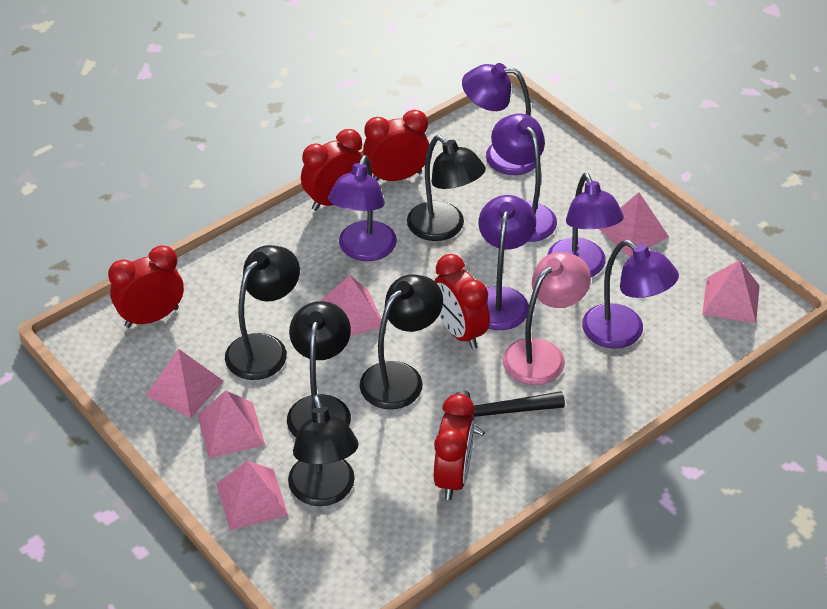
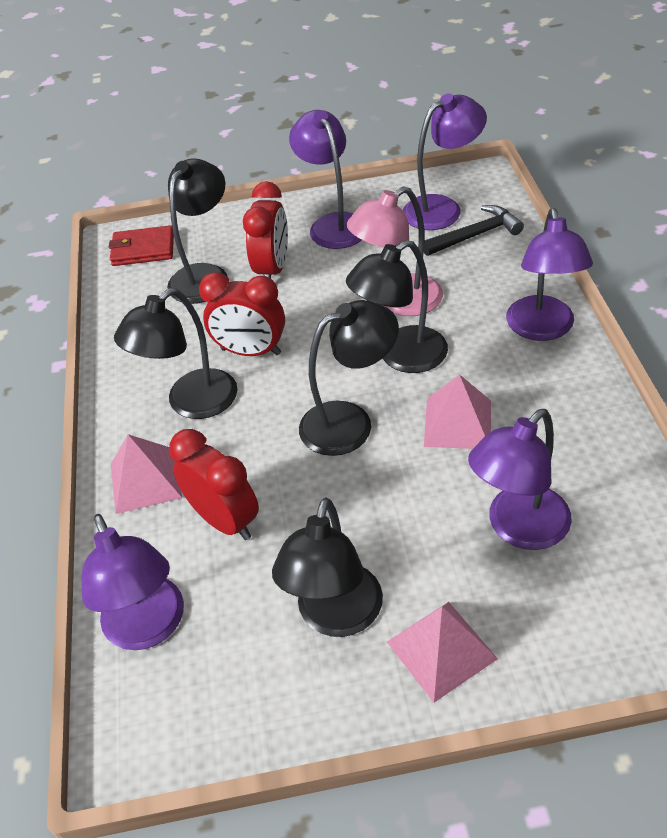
pink pyramid: [146,349,224,418] [198,390,265,458] [217,461,288,530] [321,275,382,336] [600,192,669,257] [702,260,760,323] = 6 -> [111,434,182,514] [387,602,498,702] [424,374,491,449] = 3
purple lamp: [328,155,397,261] [462,63,535,175] [478,195,536,330] [491,114,557,242] [547,173,624,277] [582,240,679,349] = 6 -> [82,514,184,650] [289,110,362,249] [403,93,487,230] [468,409,572,550] [506,208,593,341] = 5
red clock: [108,245,184,328] [301,129,363,211] [363,110,430,181] [434,254,490,349] [434,394,475,500] = 5 -> [169,429,259,540] [199,272,285,356] [243,181,288,278] = 3
red wallet: none = 0 -> [109,225,174,266] = 1

